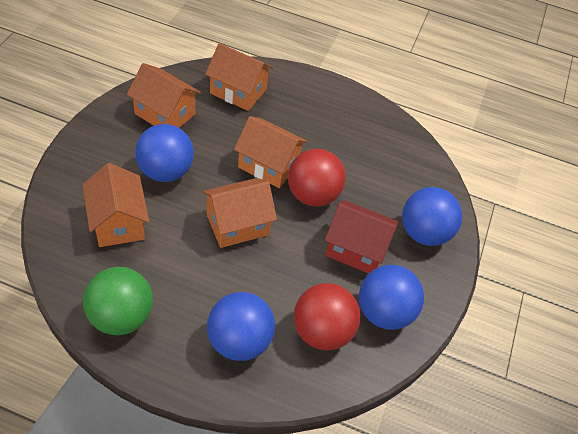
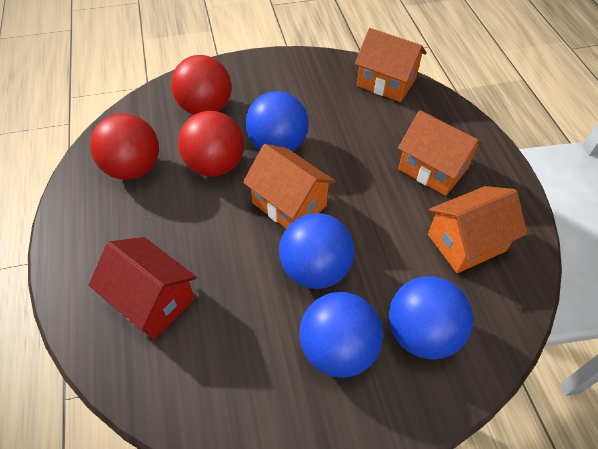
green ball: [83,267,153,335] = 1 -> none = 0
orange house: [82,163,149,247] [127,63,201,128] [202,178,277,248] [205,43,273,111] [234,116,308,188] = 5 -> [243,144,336,229] [355,28,427,102] [398,110,484,196] [428,186,527,273] = 4
red ball: [288,149,346,207] [294,283,360,351] = 2 -> [90,113,159,180] [171,55,231,115] [178,111,244,177] = 3

